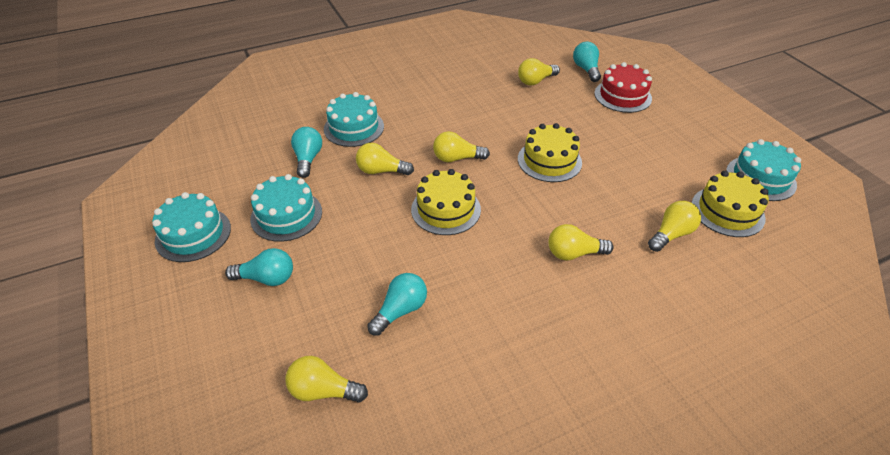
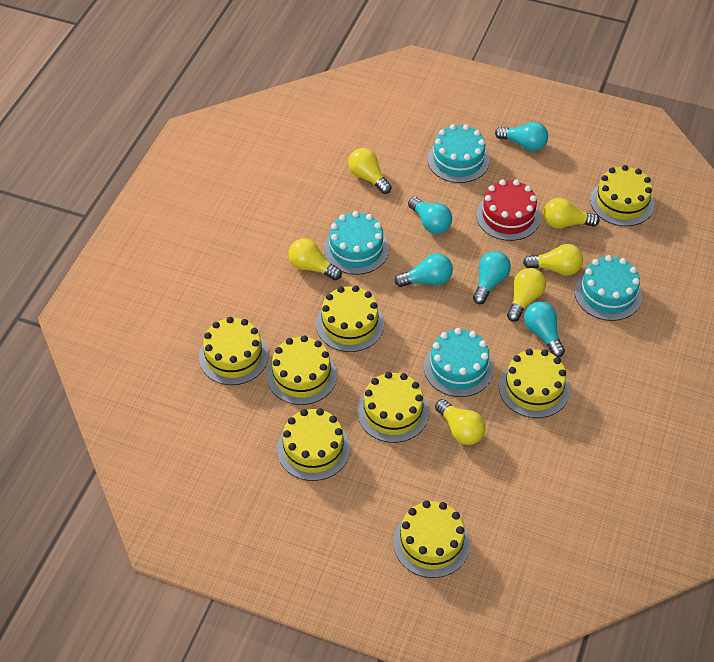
turquoise light bulb: [225,248,293,286] [291,127,322,178] [367,273,427,336] [573,42,601,82] = 4 -> [394,253,453,287] [408,197,452,234] [473,251,511,304] [495,122,548,151] [524,301,565,357] = 5
yellow cake: [411,169,481,235] [518,123,582,182] [692,171,769,237] = 3 -> [199,317,269,385] [267,335,337,405] [277,408,350,481] [316,285,384,352] [357,372,429,443] [393,501,470,578] [499,349,570,418] [590,165,654,226] = 8

